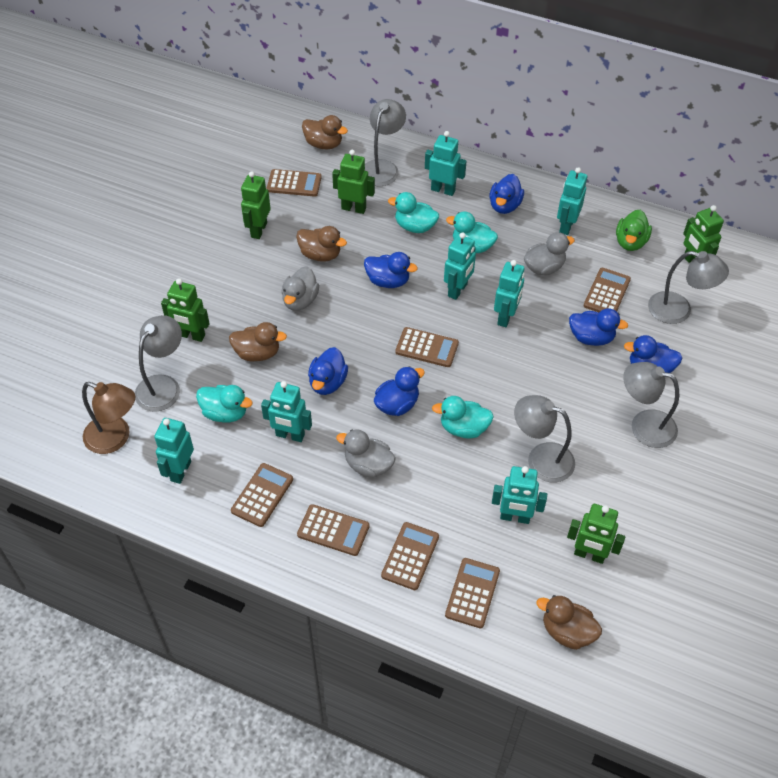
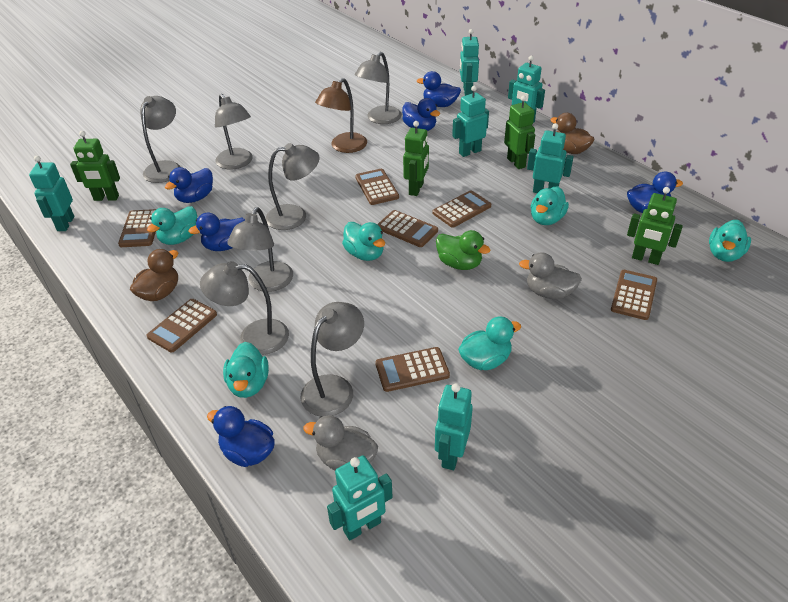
brown duck: [229,322,287,361] [296,226,347,262] [302,115,348,149] [537,595,602,650] = 4 -> [130,249,178,301] [551,113,595,154] = 2
green robot: [161,278,210,342] [241,171,271,239] [332,150,375,214] [567,504,625,564] [683,205,724,263] = 5 -> [70,131,120,201] [403,121,429,196] [504,96,535,169] [627,187,683,265] = 4
grey duck: [281,267,319,311] [336,429,396,478] [524,232,575,275] = 3 -> [303,415,378,470] [519,252,582,299] = 2
grey lamp: [135,315,182,412] [364,99,406,186] [514,395,575,482] [623,362,679,448] [648,251,729,324] = 5 -> [140,96,180,183] [200,261,289,355] [215,94,253,170] [227,207,293,292] [266,143,320,230] [300,302,364,417] [355,52,402,124] = 7
turquoise duck: [196,385,253,422] [388,192,439,233] [432,396,494,439] [446,211,498,253] = 4 -> [147,206,197,245] [223,342,269,398] [342,222,385,261] [458,317,521,370] [531,186,569,225] [709,220,751,262] = 6

